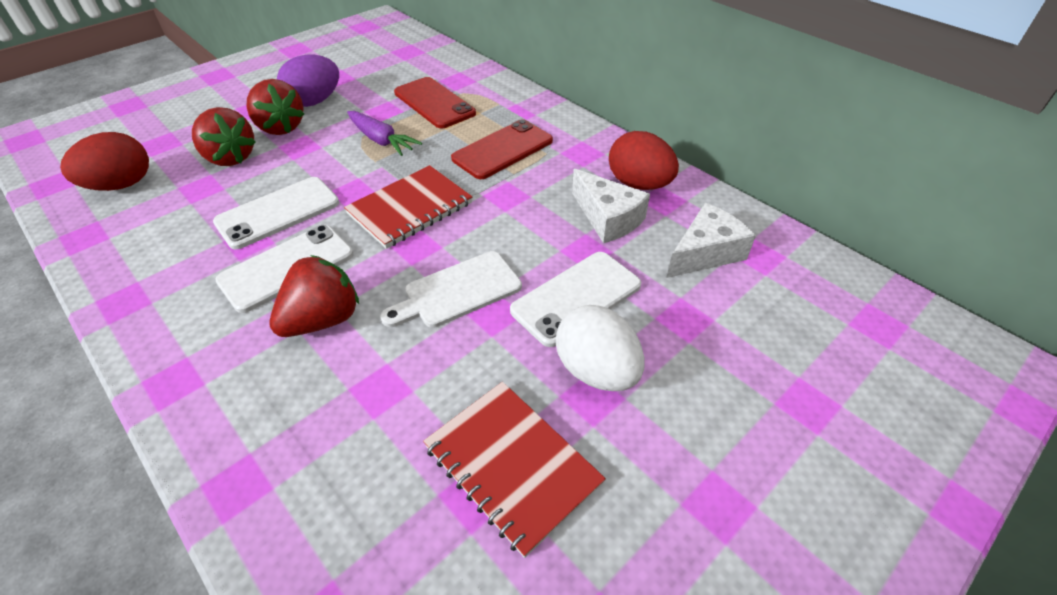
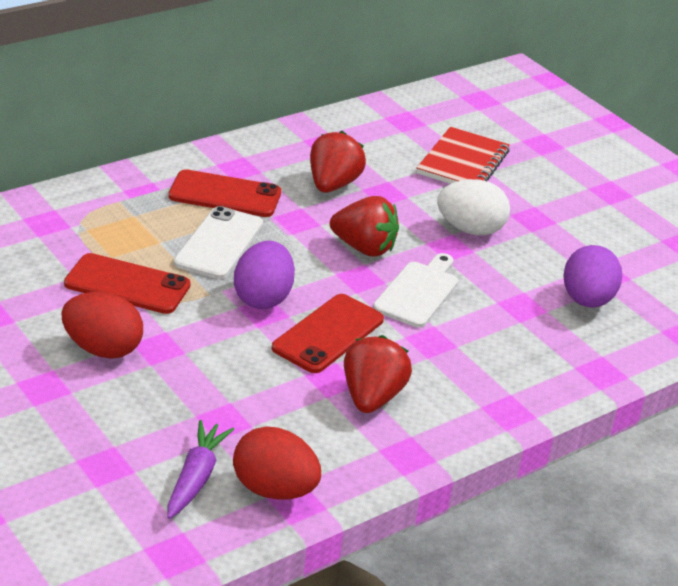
purple egg: [277,55,339,107] = 1 -> [234,241,295,309] [563,245,622,308] = 2
red notebook: [344,165,472,249] [423,382,606,558] = 2 -> [417,127,510,184] = 1
red phone: [394,77,476,129] [451,119,553,179] = 2 -> [64,253,191,314] [168,169,281,217] [272,294,384,373] = 3
white cheese: [572,169,650,243] [666,203,756,278] = 2 -> none = 0
white phone: [213,177,339,249] [215,225,354,313] [510,252,641,347] = 3 -> [174,206,263,279] = 1

